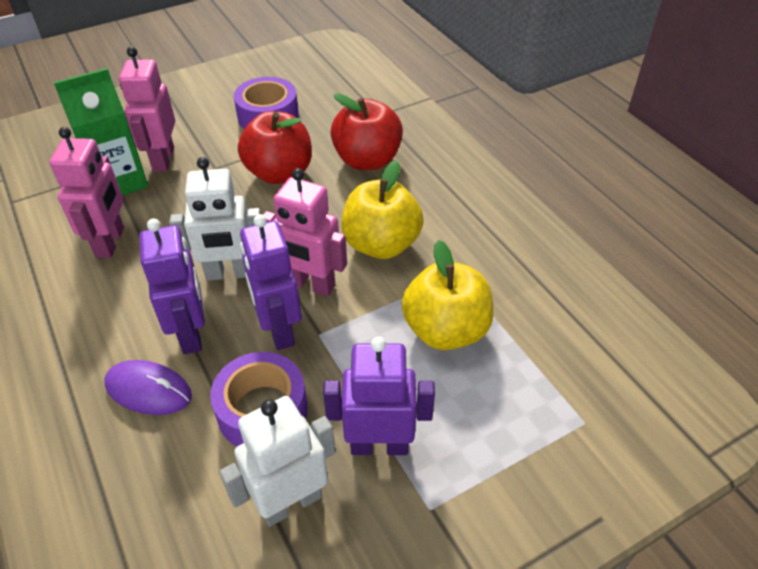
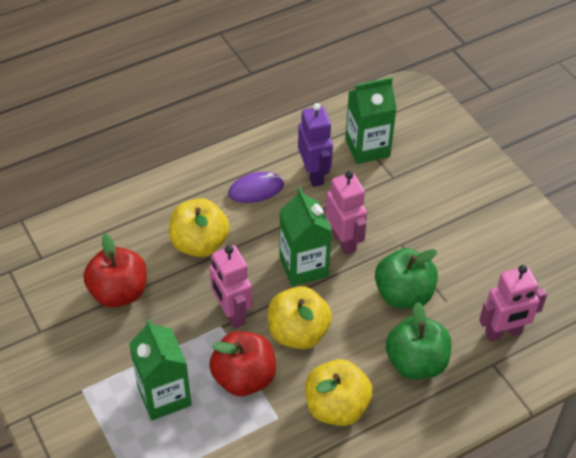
green apple: none = 0 -> [375,248,438,309] [386,302,451,379] = 2
green carton: [54,68,148,195] = 1 -> [129,319,191,420] [280,188,332,286] [345,77,397,164] = 3
purple robot: [139,218,205,354] [240,214,302,350] [323,336,435,455] = 3 -> [298,103,333,187] = 1
purple tape: [210,352,308,446] [234,77,299,129] = 2 -> none = 0
white robot: [169,157,261,281] [220,396,335,527] = 2 -> none = 0
yellow apple: [342,160,424,259] [401,240,493,350] = 2 -> [169,198,230,257] [268,286,332,349] [305,359,373,426] = 3

